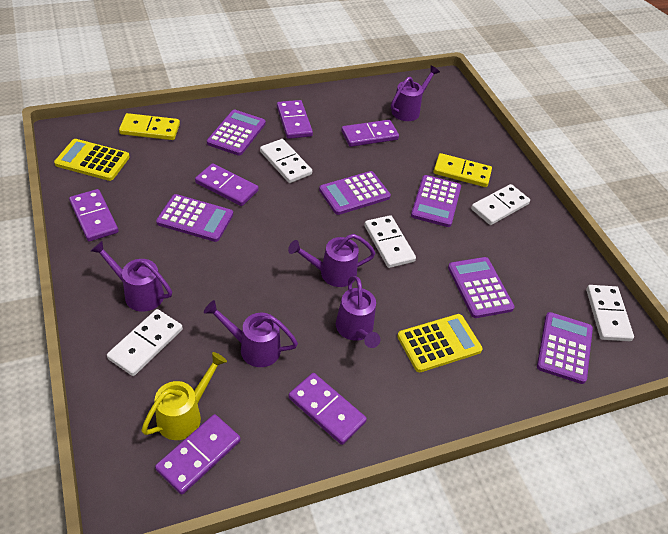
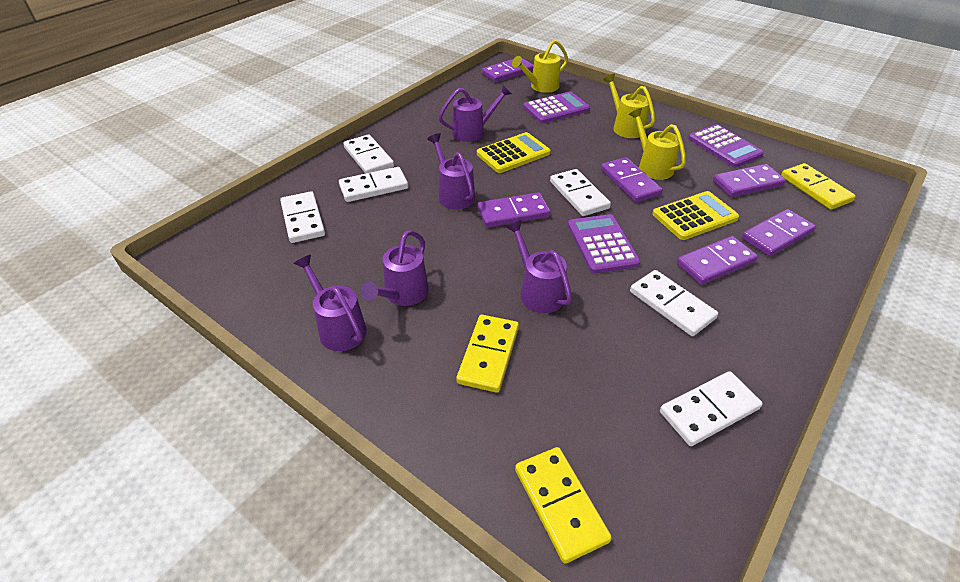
purple calculator: [156,194,233,242] [207,110,266,156] [319,171,391,215] [411,175,461,227] [448,257,515,318] [537,312,593,384] = 6 -> [523,91,590,124] [568,214,640,273] [688,124,764,167] = 3
white domino: [107,309,183,376] [260,139,312,183] [364,215,416,268] [471,184,530,225] [586,285,634,341] = 5 -> [280,191,325,243] [339,167,408,202] [343,134,394,174] [550,169,611,216] [630,270,718,336] [660,371,763,446] = 6
yellow domino: [119,113,180,140] [433,153,492,187] = 2 -> [456,315,519,393] [515,447,612,563] [781,163,856,210] = 3
yellow watering can: [141,352,227,440] = 1 -> [512,40,568,93] [603,74,655,138] [629,108,686,180] = 3

